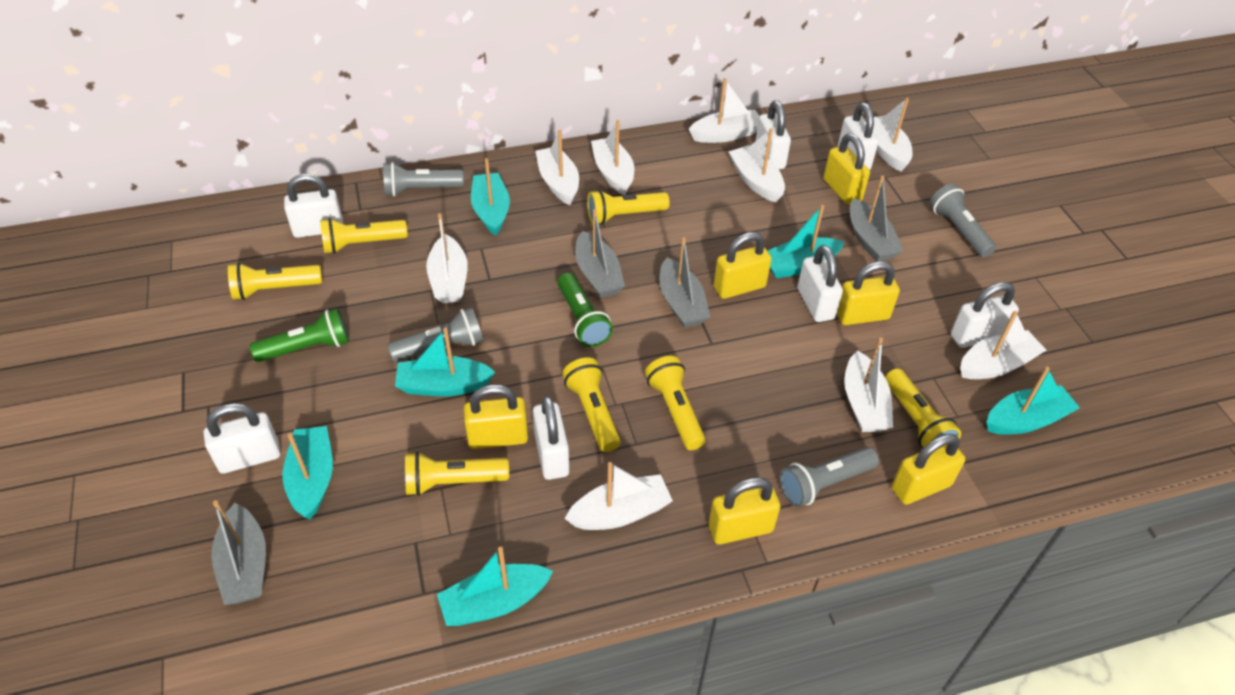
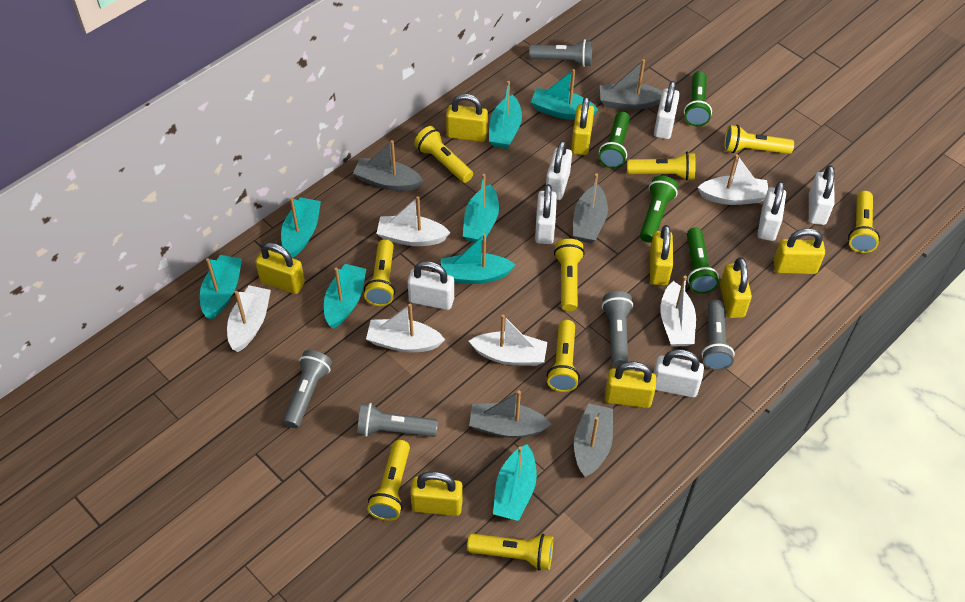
green flashlight: [249,308,349,362] [557,273,613,347] = 2 -> [599,111,630,169] [640,176,678,243] [684,71,712,126] [687,228,719,294] = 4
grey boat: [211,500,266,605] [575,209,625,298] [660,237,710,328] [850,175,903,262] = 4 -> [353,140,424,191] [469,390,552,438] [573,173,608,243] [574,403,613,477] [600,59,662,110] = 5
grey flashlight: [383,162,464,196] [388,307,484,362] [779,447,879,507] [930,184,996,257] = 4 -> [283,350,332,428] [357,403,438,437] [529,39,592,67] [602,291,633,367] [702,299,735,370] = 5
turquoise boat: [282,426,333,519] [395,327,495,396] [437,547,553,626] [471,158,510,236] [768,205,844,278] [987,367,1080,434] = 6 -> [200,255,242,320] [281,197,321,258] [324,264,366,329] [441,234,515,284] [463,174,499,243] [489,81,522,149] [493,444,537,521] [531,69,598,120] = 8
white boat: [426,213,468,303] [535,130,579,205] [564,462,673,530] [591,120,634,195] [689,78,760,143] [729,128,785,202] [844,337,893,432] [873,98,912,172] [960,311,1046,379] = 9 -> [227,285,271,352] [366,304,445,353] [376,196,451,246] [469,314,548,366] [660,276,696,346] [698,154,768,205] = 6
yellow flashlight: [228,262,322,300] [320,218,408,254] [405,451,509,496] [562,357,620,452] [587,190,670,225] [645,356,706,450] [885,368,961,448] = 7 -> [364,239,395,306] [367,440,410,521] [414,126,473,183] [467,534,553,571] [547,320,580,392] [554,239,585,311] [627,152,696,181] [724,125,794,154] [848,191,880,253] = 9
yellow padlock: [464,384,528,449] [708,477,780,545] [714,232,772,299] [823,133,870,205] [837,261,900,325] [892,434,965,505] = 6 -> [255,242,305,294] [410,472,463,516] [446,94,488,142] [571,97,594,155] [605,362,656,408] [650,225,674,285] [720,257,752,318] [773,228,825,274] = 8

